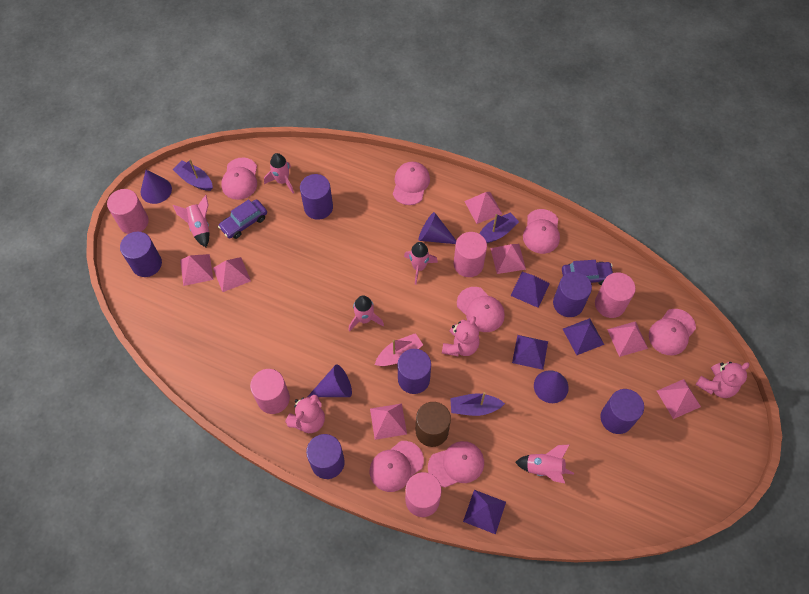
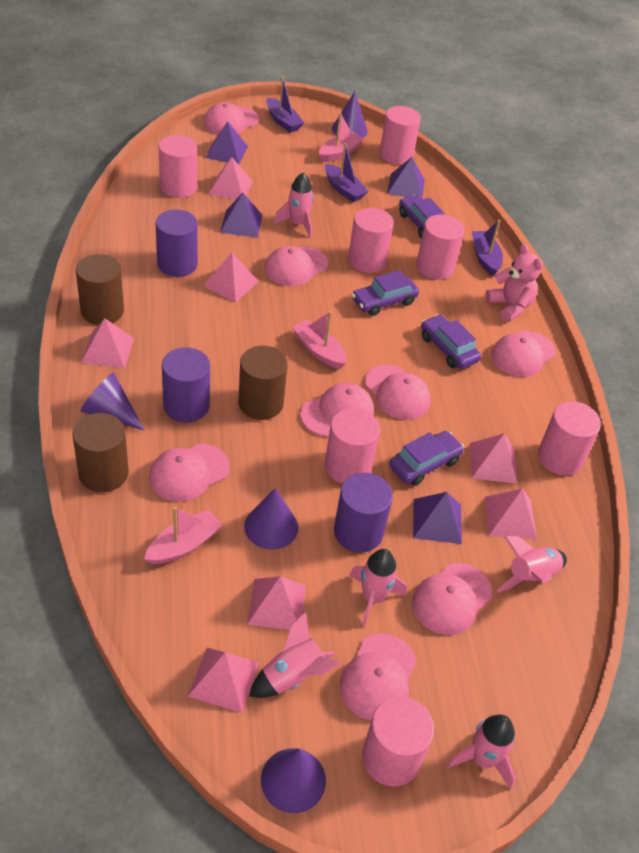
brown cylinder: [416,402,451,447] = 1 -> [72,413,129,492] [76,254,124,325] [238,346,287,420] = 3
pink boat: [375,333,423,366] = 1 -> [144,507,223,564] [292,311,346,369] [319,113,364,162] = 3
pink cap: [221,158,257,200] [370,441,424,492] [393,162,430,205] [428,441,484,487] [457,287,505,332] [523,209,560,254] [649,309,696,355] = 7 -> [149,443,230,502] [204,102,259,134] [265,246,328,286] [300,383,374,437] [340,633,417,721] [364,365,430,420] [412,563,492,635] [491,331,555,377] = 8
pink cylinder: [107,189,149,234] [250,369,290,414] [405,472,442,517] [454,232,487,277] [595,272,636,318] = 5 -> [159,135,197,198] [325,408,380,484] [348,208,394,273] [362,696,434,787] [380,106,421,165] [416,215,464,279] [538,401,601,475] = 7
pink teddy bear: [285,395,325,433] [442,316,480,356] [696,362,750,398] = 3 -> [485,244,543,322] = 1
purple car: [218,199,267,239] [562,260,613,285] = 2 -> [352,270,419,316] [389,431,464,486] [399,195,445,239] [421,314,481,369] = 4
purple cylinder: [120,232,162,277] [300,174,333,220] [306,434,345,479] [398,349,431,394] [553,272,592,317] [600,389,644,434] = 6 -> [156,210,198,277] [162,347,210,423] [334,473,393,552] = 3

